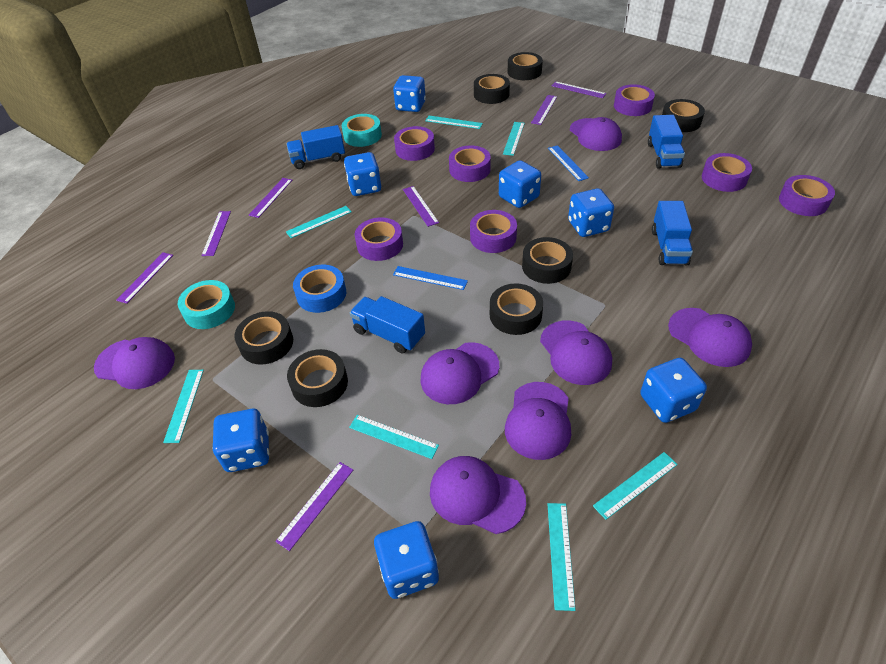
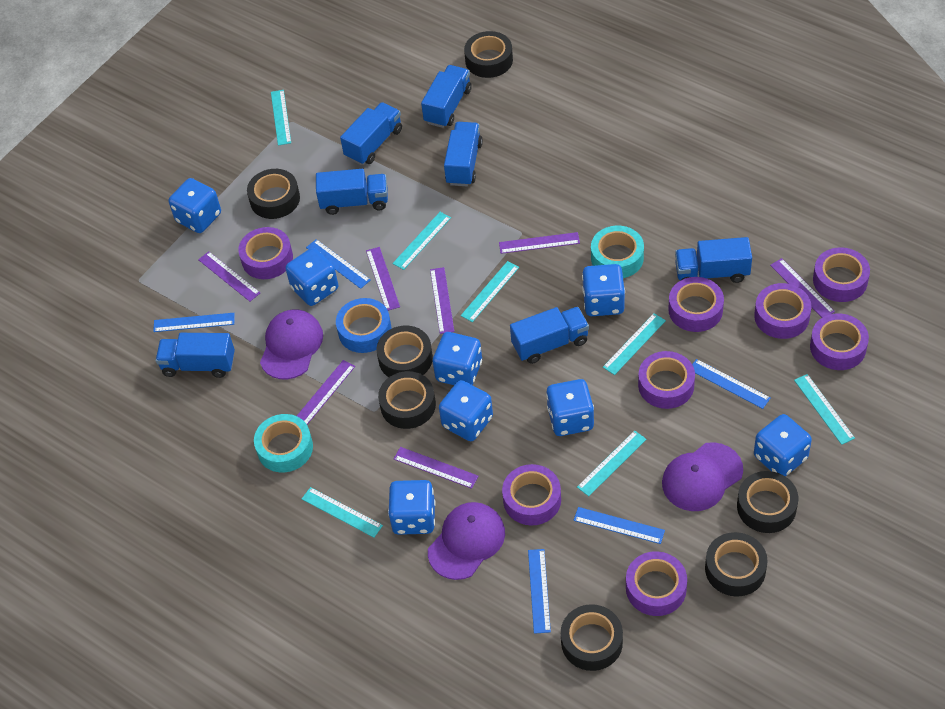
blue dice: [213,409,269,472] [344,152,381,196] [374,521,439,599] [393,75,426,112] [499,160,541,208] [568,188,614,237] [640,358,707,423] = 7 -> [169,178,221,233] [286,248,338,306] [388,480,435,535] [433,332,482,385] [439,380,493,441] [546,379,594,436] [582,264,625,316] [754,414,812,477] = 8
blue ruler: [393,266,468,290] [548,145,589,181] = 2 -> [153,313,235,332] [306,239,371,289] [528,549,551,634] [573,507,665,544] [692,359,771,409] = 5
blue truck: [286,125,345,169] [350,296,425,354] [648,115,685,168] [652,201,693,265] = 4 -> [155,333,235,378] [316,169,388,215] [340,102,402,165] [421,65,472,128] [444,122,483,186] [510,307,589,364] [675,237,752,283] = 7
purple cap: [94,337,175,389] [421,342,499,404] [430,456,526,534] [505,382,571,460] [540,320,612,385] [570,117,622,151] [668,308,752,367] = 7 -> [260,309,323,380] [428,502,505,580] [662,442,743,511] = 3
purple tape: [355,217,403,261] [394,126,435,161] [449,145,491,182] [470,210,517,253] [614,84,655,116] [702,153,752,192] [779,175,835,216] = 7 -> [238,227,293,279] [502,464,561,525] [626,551,687,616] [638,351,695,409] [668,277,724,332] [754,283,811,339] [810,313,869,370] [813,247,870,302] = 8

